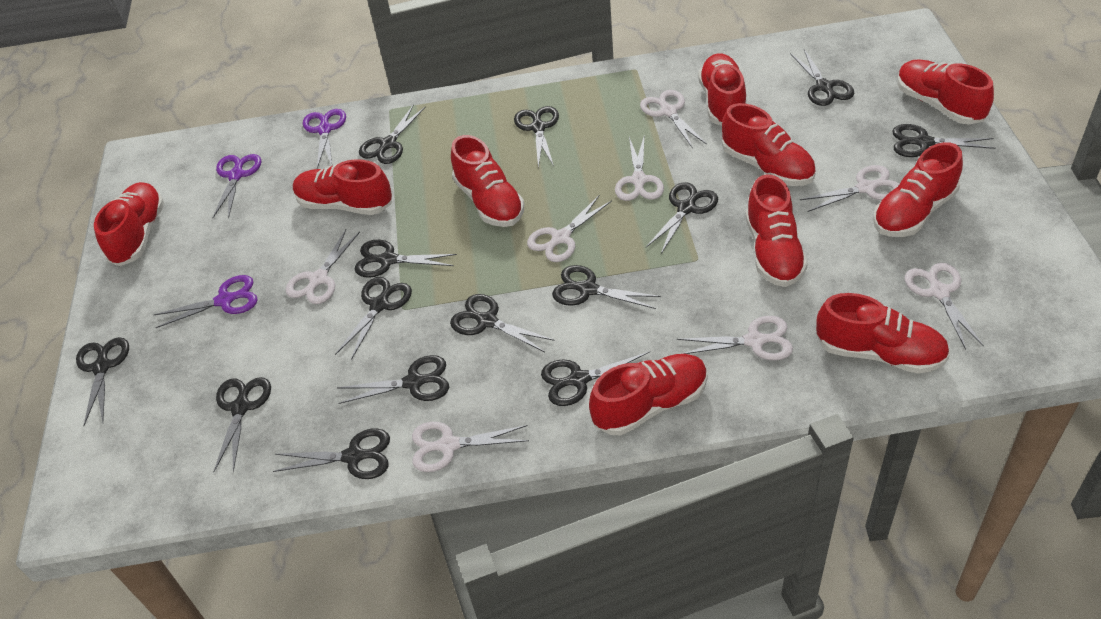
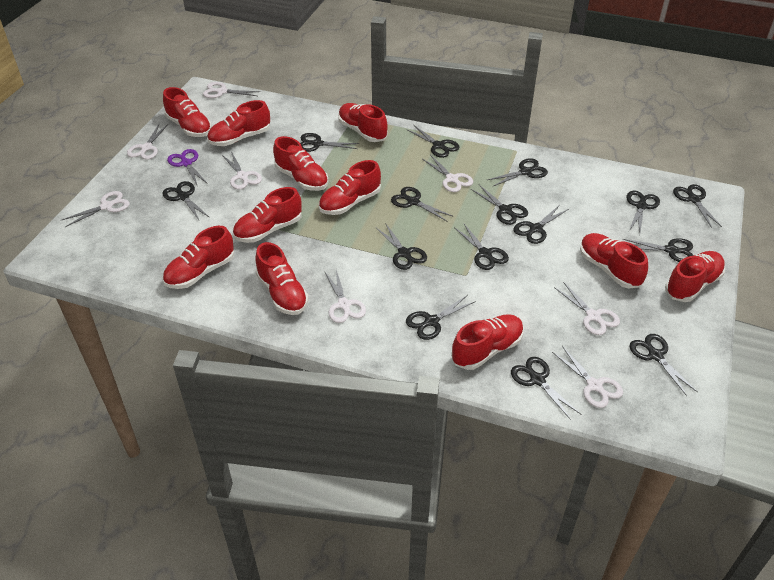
black scissors: [76,337,129,426] [214,377,271,472] [273,428,390,479] [335,277,412,360] [338,355,449,404] [354,240,457,278] [359,104,426,164] [450,294,555,352] [514,106,559,168] [541,351,650,406] [552,265,661,309] [646,182,718,254] [790,49,854,106] [892,124,996,157] = 14 -> [163,181,210,220] [300,133,359,152] [376,223,427,270] [391,187,454,221] [406,125,460,158] [406,295,476,340] [454,223,509,270] [471,185,528,225] [487,158,548,187] [511,357,581,420] [513,205,569,244] [623,238,694,262] [627,191,660,233] [629,334,697,396] [673,184,722,228] = 15
purple scissors: [154,275,258,328] [213,154,261,219] [303,109,346,168] = 3 -> [167,149,208,185] = 1
red shoe: [94,182,164,266] [293,159,392,215] [451,135,524,227] [589,354,708,435] [698,53,746,125] [722,103,816,186] [745,175,808,287] [816,293,950,374] [873,142,963,237] [897,59,994,124] = 10 -> [163,87,212,137] [163,226,234,289] [207,100,270,146] [233,187,302,243] [255,242,309,315] [273,136,329,191] [319,160,381,215] [338,103,388,142] [451,314,524,370] [580,233,648,288] [665,251,725,302] = 11

